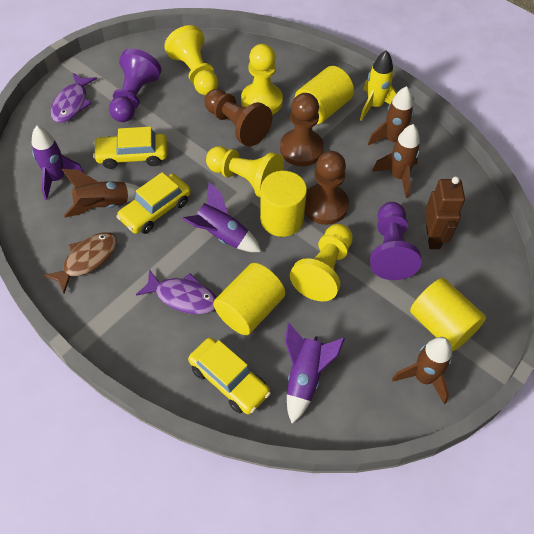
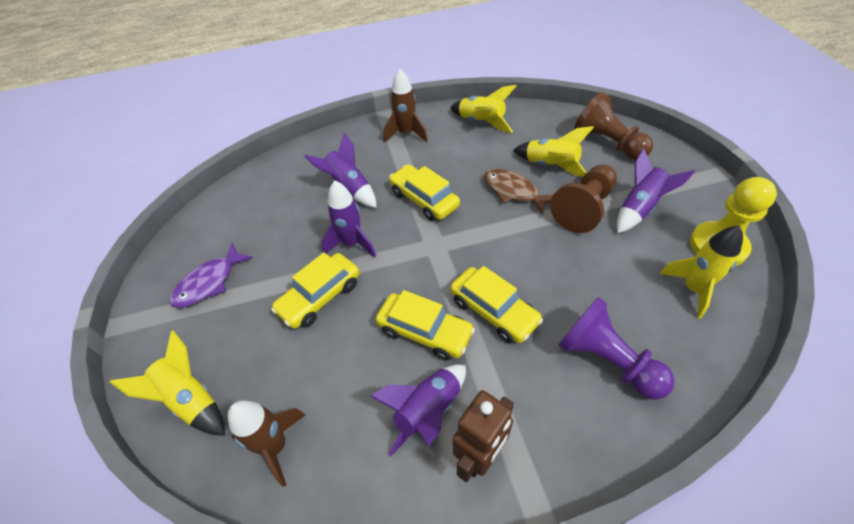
brown pawn: [205,89,272,147] [280,93,324,166] [305,151,349,225] = 3 -> [550,164,617,233] [574,92,653,160] = 2
brown rocket: [62,169,140,218] [368,86,413,146] [372,124,420,198] [392,337,452,404] = 4 -> [228,401,305,487] [383,69,428,143] = 2
purple fish: [50,73,97,123] [136,269,217,314] = 2 -> [170,243,253,308] = 1
purple pawn: [109,49,161,122] [370,202,422,280] = 2 -> [558,297,675,400] = 1
purple rocket: [32,126,84,200] [182,182,262,252] [285,323,345,423] = 3 -> [304,132,377,208] [321,181,376,258] [370,364,466,456] [617,148,695,233] = 4
yellow car: [93,127,167,169] [116,172,191,234] [188,338,271,414] = 3 -> [271,252,359,329] [376,290,475,360] [389,165,460,221] [450,266,543,343] = 4
yellow cylinder: [213,263,285,335] [260,171,307,237] [295,66,354,124] [410,278,486,351] = 4 -> none = 0
yellow pawn: [164,25,218,95] [206,146,284,198] [241,44,283,115] [290,224,353,301] = 4 -> [690,177,777,266] = 1
yellow rocket: [360,50,397,121] = 1 -> [110,330,225,436] [450,85,516,133] [513,126,594,177] [660,225,743,319] = 4

